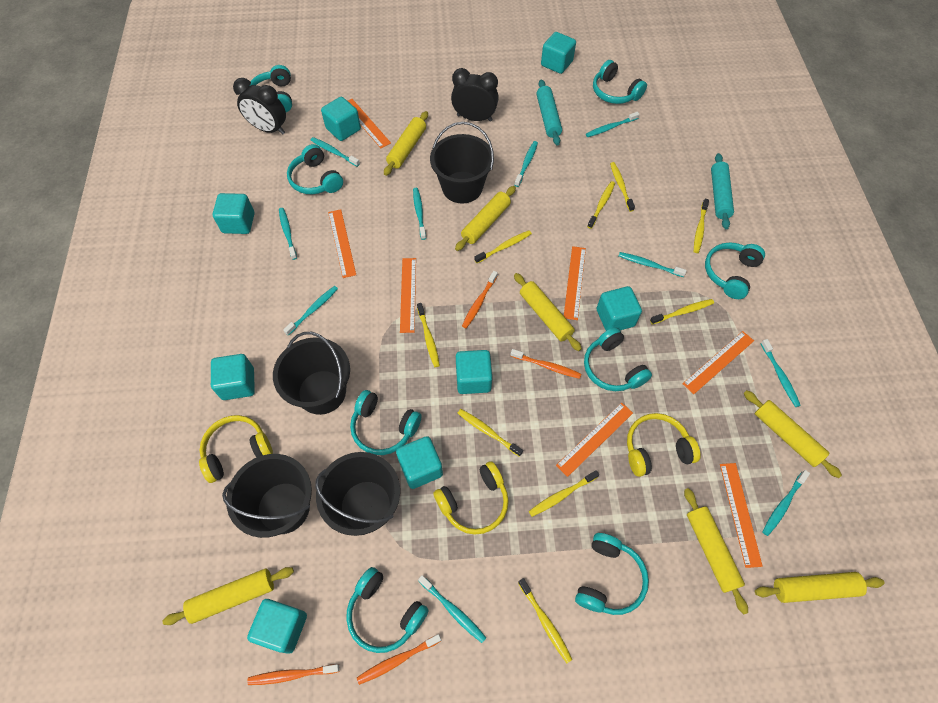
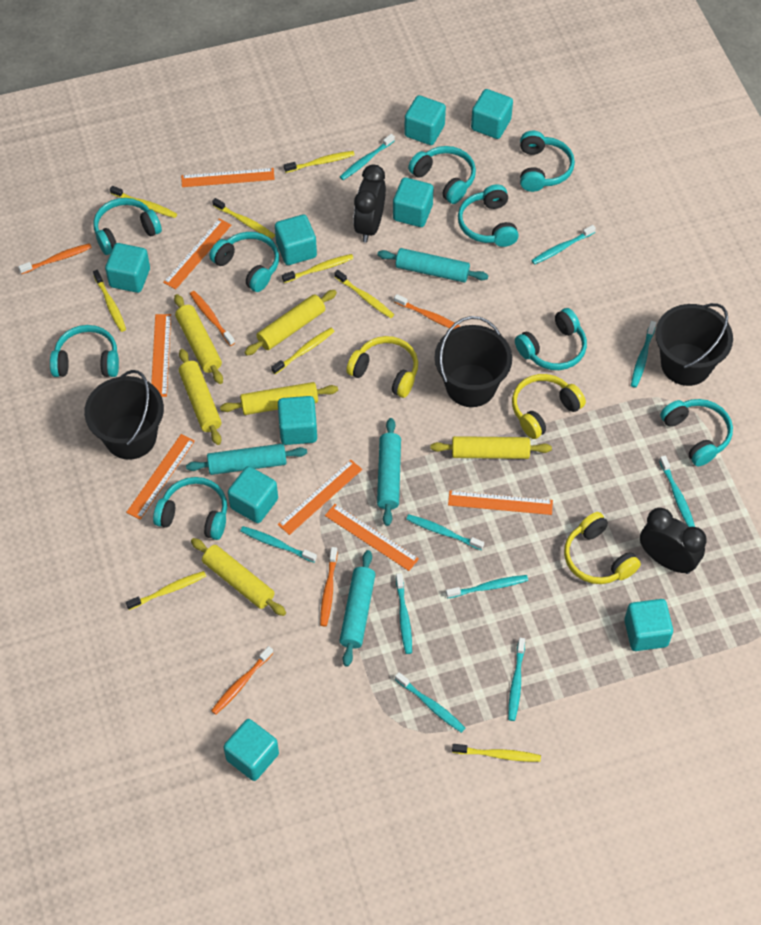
black bucket: [222,454,312,538] [273,332,350,415] [315,452,400,536] [430,122,494,203] = 4 -> [84,370,164,460] [435,316,512,407] [655,303,733,386] = 3
orange toothbrush: [248,664,340,685] [357,634,441,685] [462,271,498,328] [511,349,581,379] = 4 -> [18,243,92,274] [190,291,235,346] [211,646,273,715] [320,547,338,627] [394,294,461,329] = 5
turquoise cube: [211,354,255,400] [213,193,254,234] [247,599,307,654] [321,97,361,141] [396,436,443,489] [456,350,492,394] [541,32,576,74] [597,286,642,331] = 8 -> [105,243,150,293] [223,719,279,781] [228,466,278,523] [275,214,317,265] [278,396,317,445] [393,177,434,227] [404,95,446,145] [471,89,513,139] [624,599,673,651] = 9
turquoise headphones: [250,65,292,112] [287,144,343,194] [346,567,429,653] [350,390,422,455] [575,533,649,615] [584,327,652,391] [593,60,647,104] [705,242,765,299] = 8 -> [50,325,119,377] [94,198,162,255] [153,477,227,540] [209,232,279,292] [408,146,476,204] [458,184,519,247] [515,308,587,370] [520,131,575,192] [660,399,733,466] = 9
turquoise rolling pin: [536,80,562,145] [711,153,734,229] = 2 -> [186,444,307,475] [339,550,376,667] [377,248,488,282] [377,418,401,526] = 4
yellow rolling pin: [162,567,294,625] [384,111,428,176] [455,186,516,251] [514,273,582,351] [684,488,748,614] [744,390,842,478] [755,572,885,603] = 7 -> [174,294,223,384] [179,349,221,445] [191,538,286,616] [220,382,338,415] [244,290,337,355] [430,436,552,459] = 6

